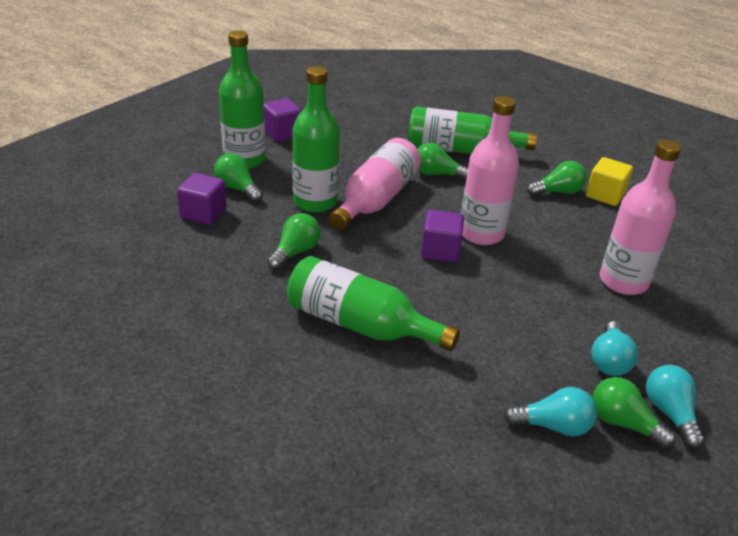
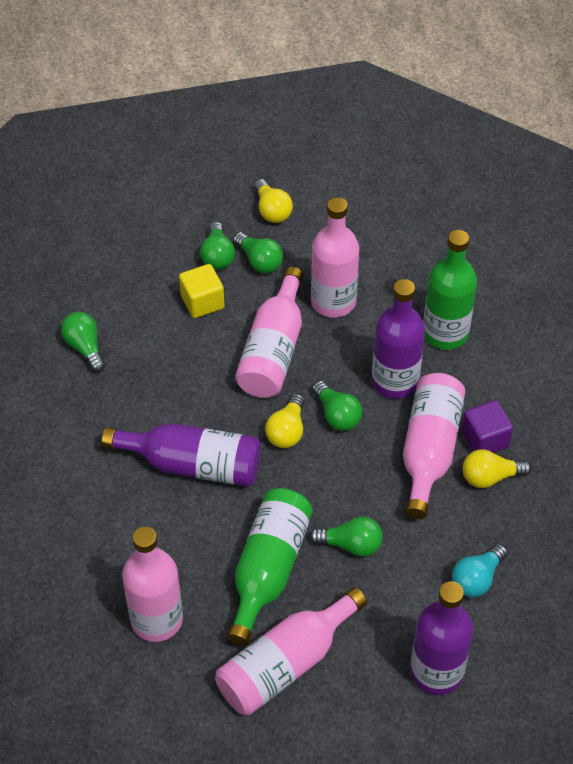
green bottle: [219,30,266,169] [287,256,460,351] [292,66,340,213] [408,106,537,154] = 4 -> [227,488,313,646] [423,230,477,350] = 2
pink bottle: [329,138,421,230] [461,96,519,245] [600,139,681,295] = 3 -> [122,526,183,642] [215,587,367,716] [235,267,303,398] [311,197,359,318] [403,373,465,519] = 5
purple bottle: none = 0 -> [102,423,261,486] [372,279,425,399] [410,581,473,695] = 3
purple cube: [177,173,227,225] [264,98,302,142] [421,210,464,263] = 3 -> [461,400,513,453] = 1
turquoise light bulb: [503,387,597,437] [591,321,638,376] [646,365,705,449] = 3 -> [452,544,508,597] = 1
yellow light bulb: none = 0 -> [254,179,293,223] [265,394,305,448] [463,449,531,488] = 3

